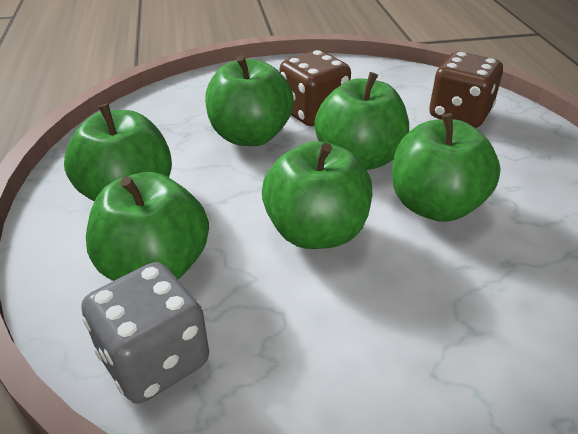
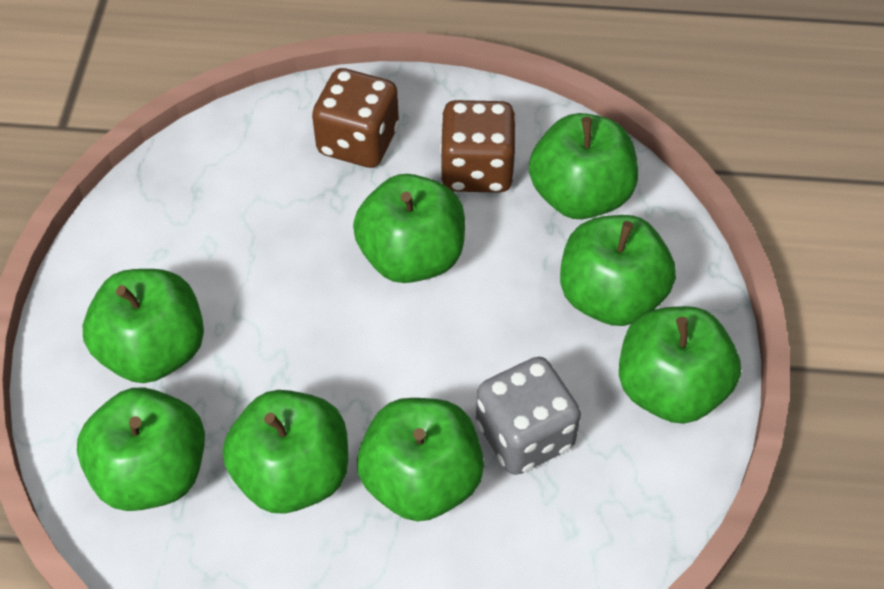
green apple: [64,104,172,201] [86,172,209,281] [205,55,293,146] [262,141,372,249] [314,72,409,170] [392,113,501,222] = 6 -> [77,387,205,511] [83,269,204,383] [223,390,348,514] [353,174,465,283] [357,398,484,521] [529,113,638,219] [560,215,676,326] [619,306,741,424] = 8

